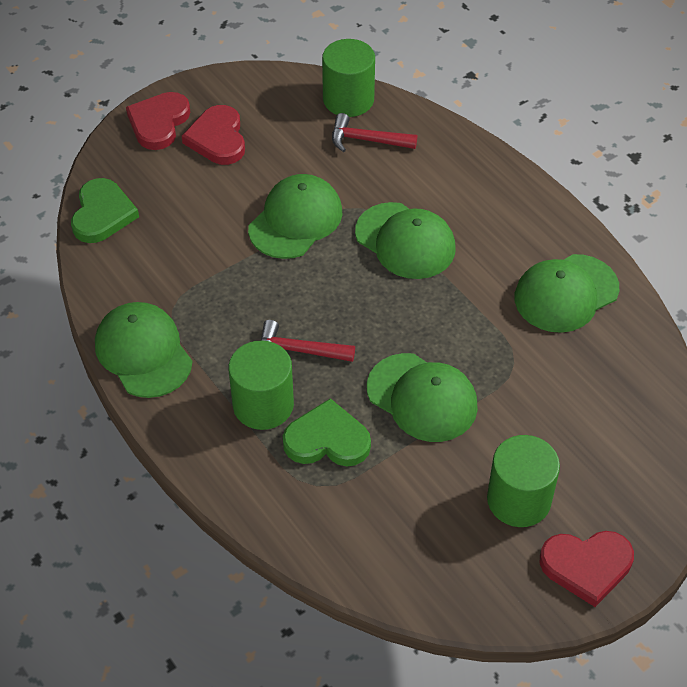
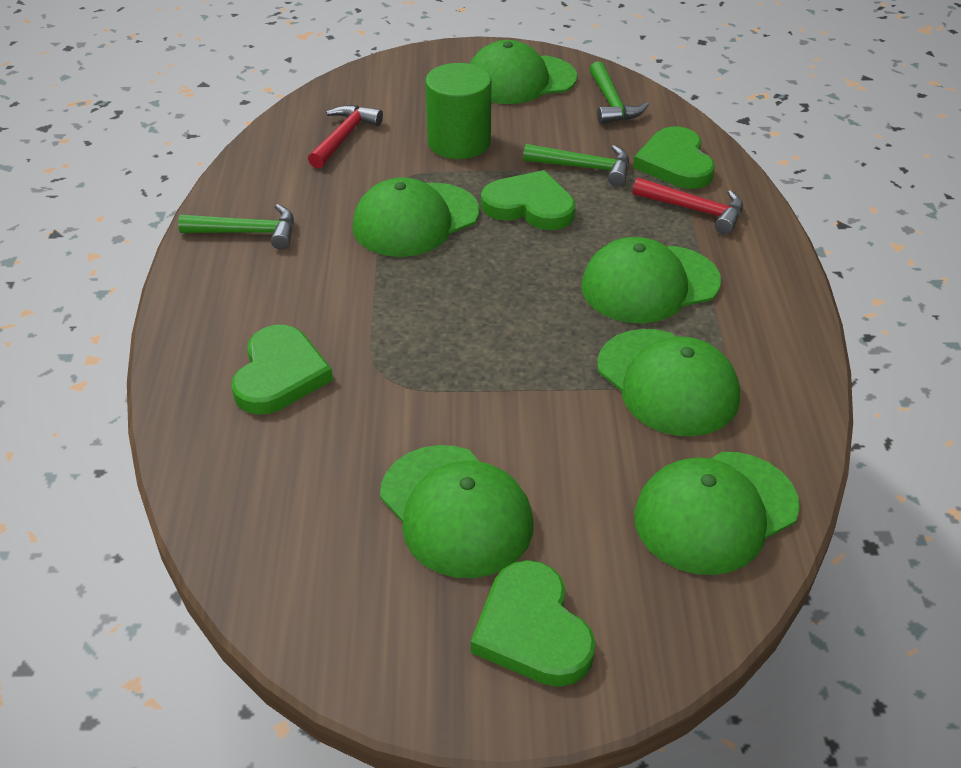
green cap: [95,302,192,398] [248,174,343,259] [355,202,456,279] [367,353,478,442] [515,254,619,333] = 5 -> [353,177,479,257] [380,445,533,578] [470,40,577,104] [582,237,721,323] [597,329,740,436] [634,452,800,575] = 6
green cylinder: [228,340,294,430] [322,39,375,117] [487,435,560,527] = 3 -> [425,63,492,159] = 1
green hammer: none = 0 -> [178,204,294,250] [523,144,629,186] [590,61,649,124] = 3
green heart: [71,178,139,243] [283,398,371,466] = 2 -> [231,325,333,415] [471,560,596,687] [481,170,576,230] [633,127,715,189] = 4
red heart: [126,92,190,150] [182,105,245,165] [540,531,634,607] = 3 -> none = 0

